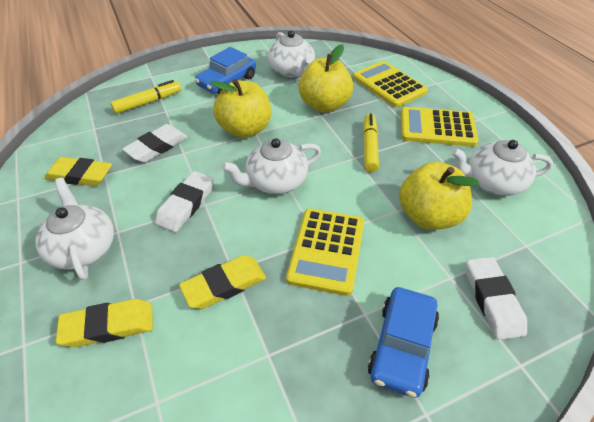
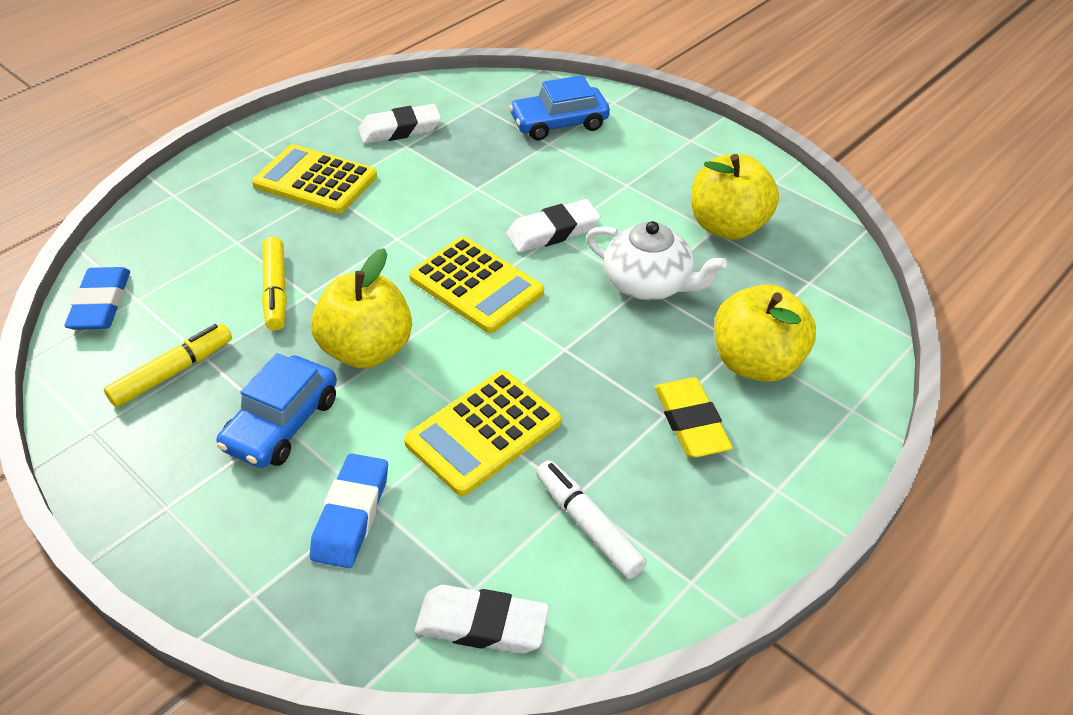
blue eraser: none = 0 -> [64,267,130,330] [310,453,388,568] = 2
white marker: none = 0 -> [536,460,647,579] = 1
white teapot: [35,178,114,280] [222,138,321,194] [268,30,315,77] [451,140,553,196] = 4 -> [586,221,727,300] = 1
yellow eraser: [44,157,112,186] [56,299,153,347] [179,255,266,309] = 3 -> [655,377,733,458] = 1

